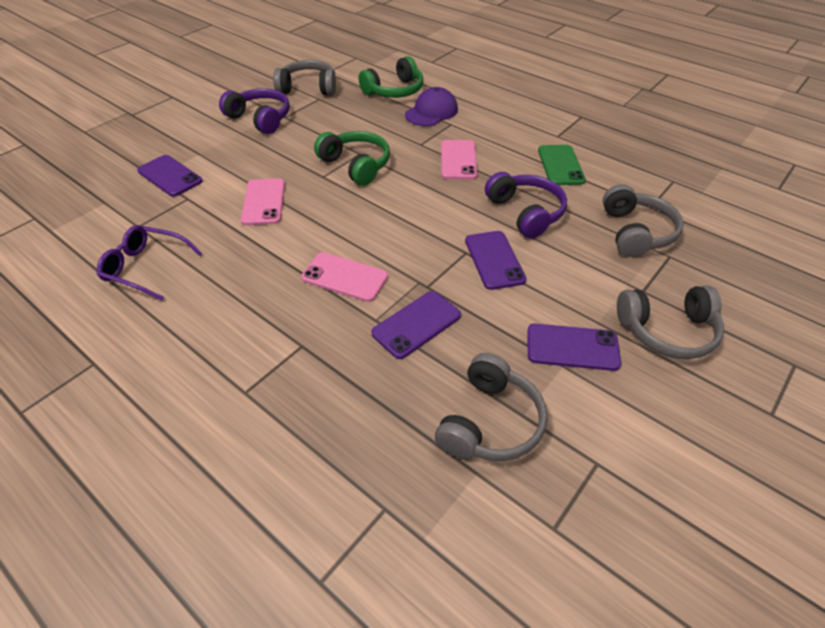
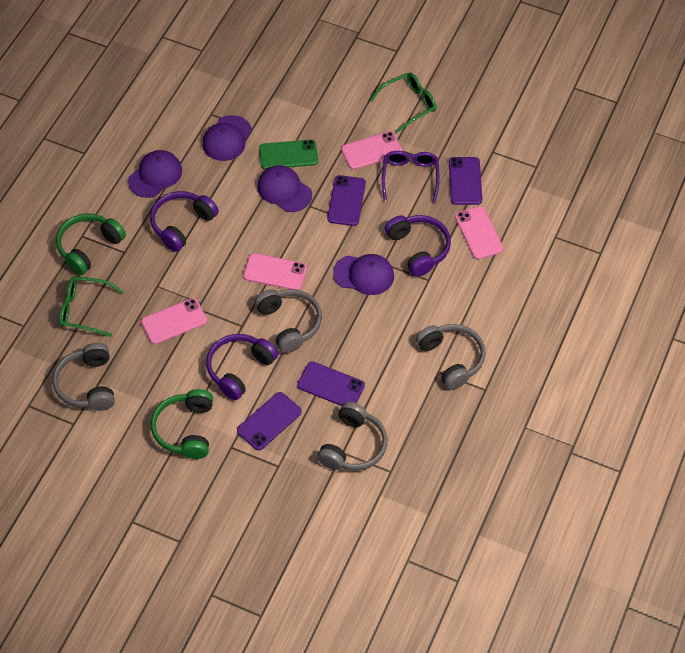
green glasses: none = 0 -> [59,276,124,337] [370,73,437,133] = 2
pink phone: [241,178,285,225] [301,252,388,302] [441,140,477,179] = 3 -> [141,298,207,344] [243,253,307,290] [341,131,403,169] [455,206,504,259] = 4
purple cap: [405,87,458,126] = 1 -> [128,150,182,198] [202,115,252,161] [257,165,312,212] [333,254,394,295] = 4
purple headphones: [219,88,290,134] [485,172,567,238] = 2 -> [150,191,219,252] [206,334,278,400] [385,215,451,277] = 3

